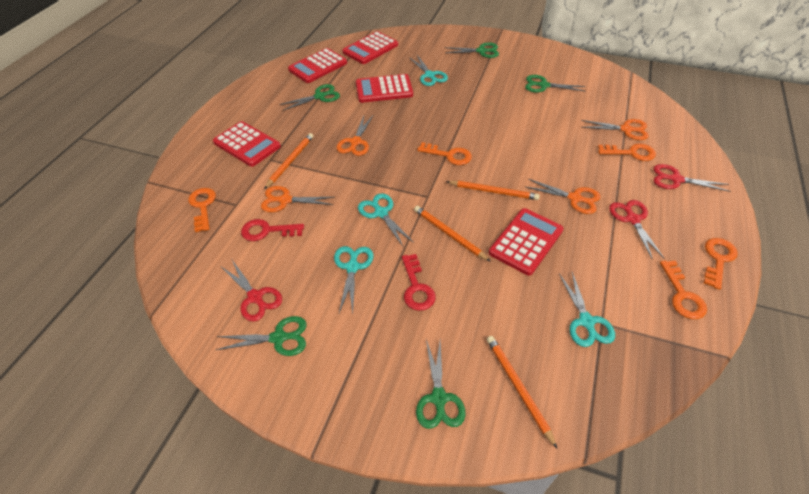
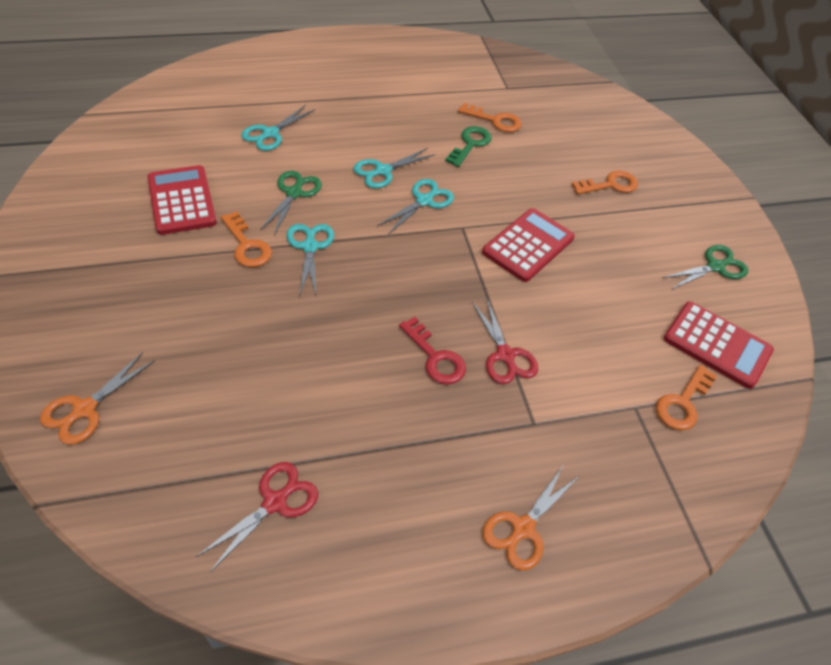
green key: none = 0 -> [445,126,491,167] = 1
green scissors: [216,316,307,356] [280,84,340,110] [416,340,466,429] [445,42,499,58] [525,75,585,92] = 5 -> [260,171,322,235] [663,245,749,290] = 2
orange key: [188,188,216,232] [417,142,472,165] [598,144,656,161] [660,261,707,319] [704,238,738,290] = 5 -> [221,211,272,267] [458,103,522,132] [571,170,638,195] [656,365,717,430] = 4
orange pencil: [264,133,313,189] [414,206,491,262] [446,181,540,200] [487,336,557,448] = 4 -> none = 0
orange scissors: [261,186,334,212] [337,116,373,156] [526,179,600,214] [581,119,649,140] = 4 -> [40,352,155,445] [482,466,579,571] = 2
red calculator: [213,121,281,167] [288,48,347,83] [343,31,398,64] [356,74,413,103] [489,208,564,276] = 5 -> [147,165,217,235] [482,208,575,282] [664,301,774,389] = 3
red key: [241,219,304,241] [402,254,436,311] = 2 -> [399,317,466,385] = 1
red scissors: [222,260,282,321] [609,200,664,260] [654,164,730,192] = 3 -> [196,462,318,572] [472,299,538,384] = 2

